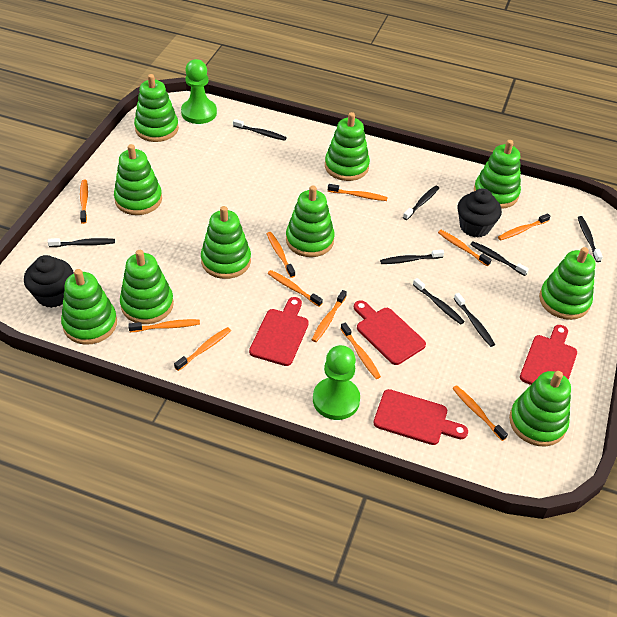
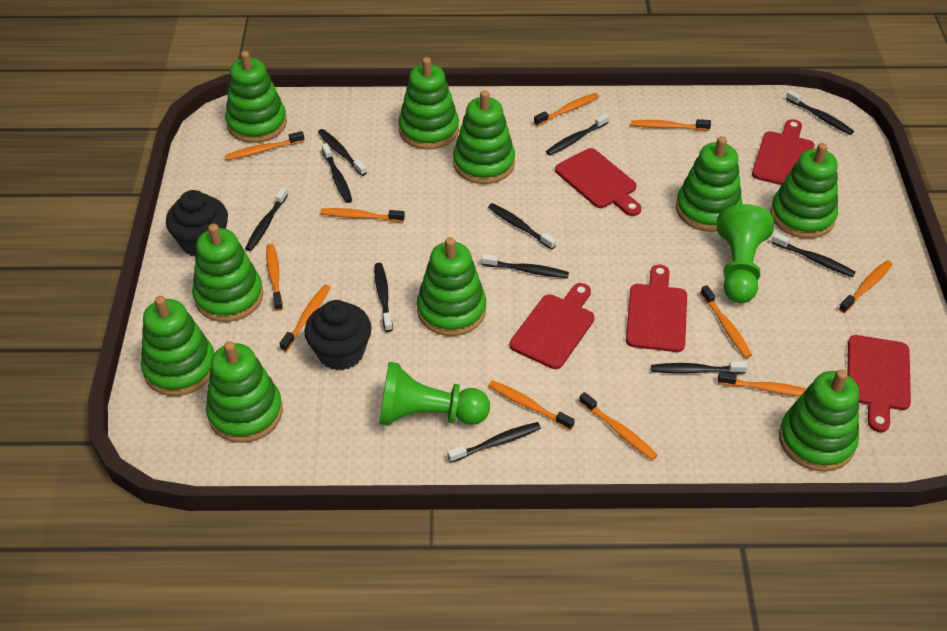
black toothbrush: [48,238,115,247] [233,119,287,141] [380,249,444,264] [403,185,439,220] [413,278,465,324] [454,293,495,347] [470,241,529,276] [578,216,603,262] = 8 -> [245,187,288,251] [318,129,367,176] [322,143,352,203] [375,263,393,332] [447,422,541,463] [481,254,569,278] [488,203,556,250] [546,113,609,155] [651,361,748,374] [771,233,856,277] [786,90,854,135] = 11
red cutting board: [249,297,309,366] [354,300,426,365] [373,389,468,445] [520,325,577,385] = 4 -> [510,283,594,369] [555,148,641,216] [626,265,687,352] [752,119,814,185] [848,335,911,432] = 5

